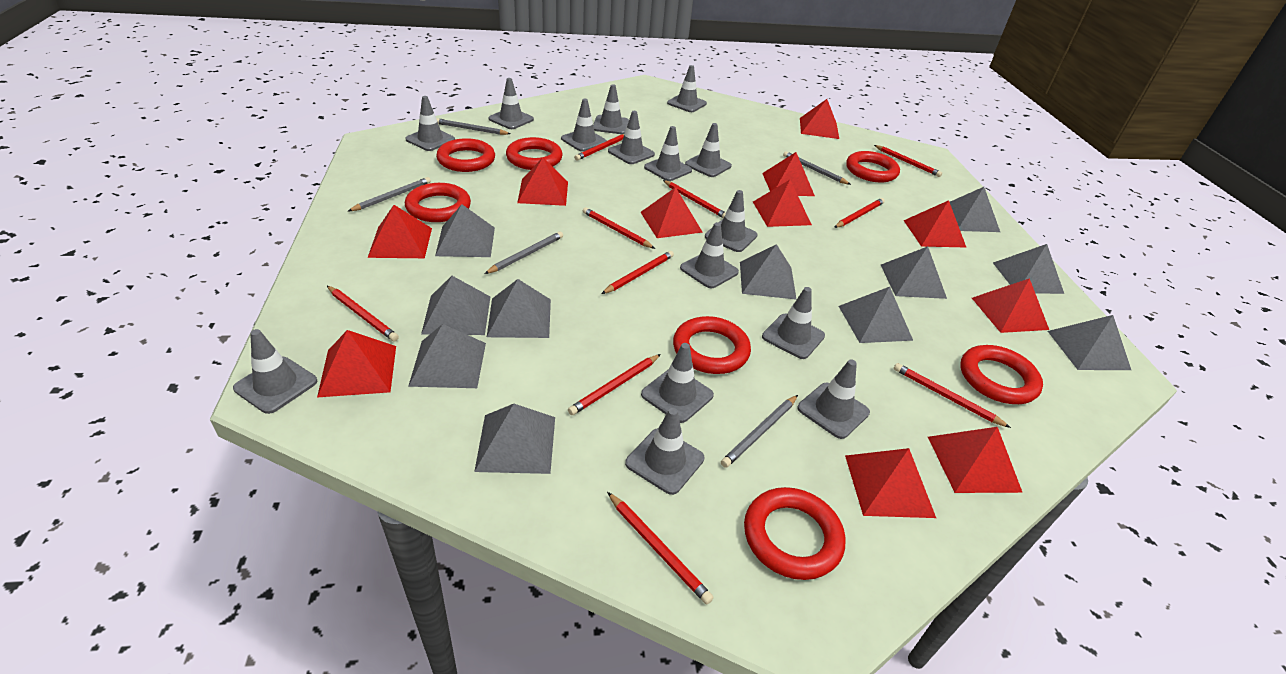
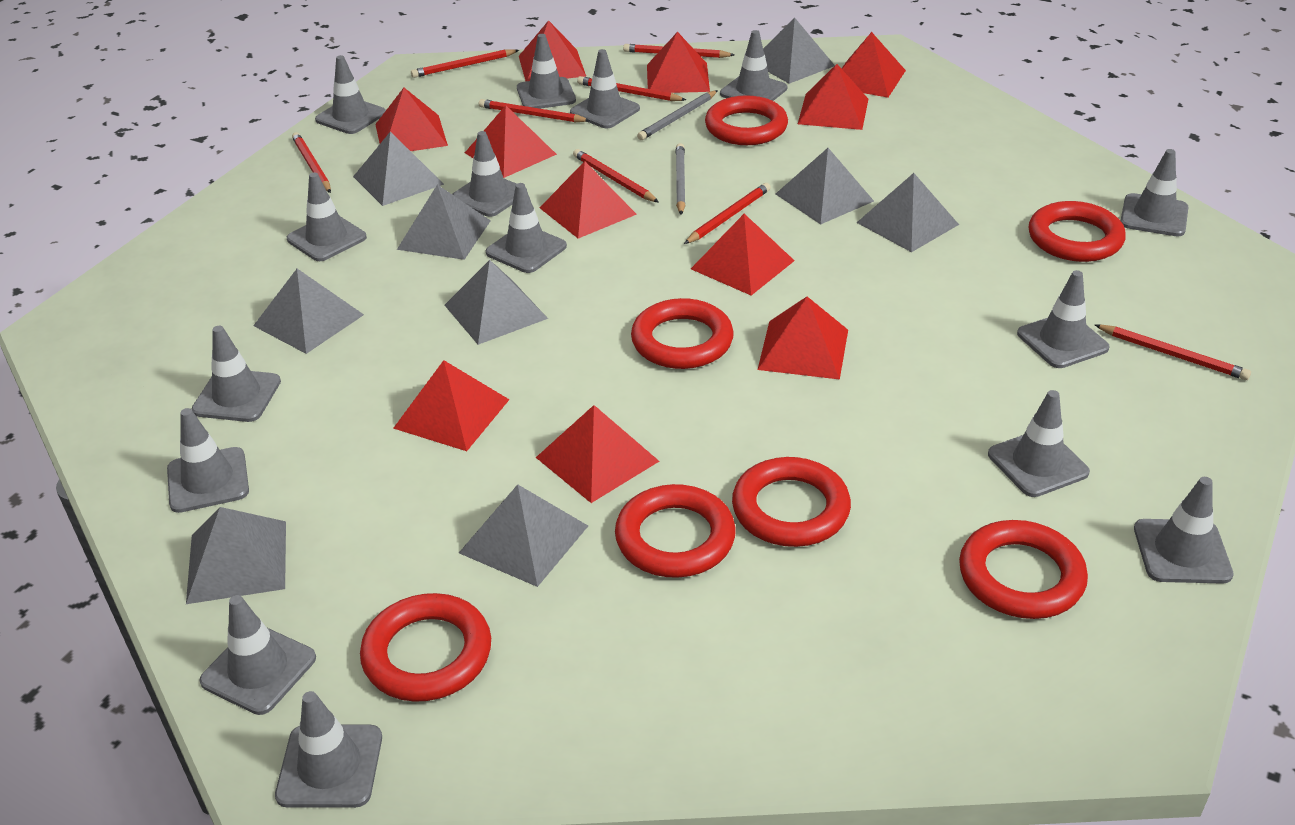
grey pencil: [348,177,431,211] [436,118,511,135] [484,231,563,274] [721,395,798,468] [783,151,851,185] = 5 -> [637,90,718,140] [676,143,685,215] = 2
grey pyramid: [408,324,486,388] [421,276,490,335] [435,204,495,257] [474,404,555,474] [487,279,551,338] [740,244,797,300] [839,287,913,343] [881,246,947,299] [950,187,1000,232] [993,244,1064,294] [1048,315,1131,370] = 11 -> [186,507,286,604] [253,269,364,354] [353,132,444,206] [397,185,491,260] [445,260,548,345] [459,484,588,587] [763,18,835,84] [776,148,874,225] [857,173,959,252] = 9
red pencil: [327,286,399,341] [568,354,661,415] [574,134,624,161] [583,207,655,249] [601,251,674,294] [607,492,714,604] [663,180,726,219] [834,198,885,228] [874,145,942,177] [894,363,1011,428] = 10 -> [292,132,331,193] [411,49,519,78] [479,99,591,122] [573,149,659,203] [577,76,686,101] [623,44,734,58] [684,183,771,244] [1095,325,1251,380] = 8

